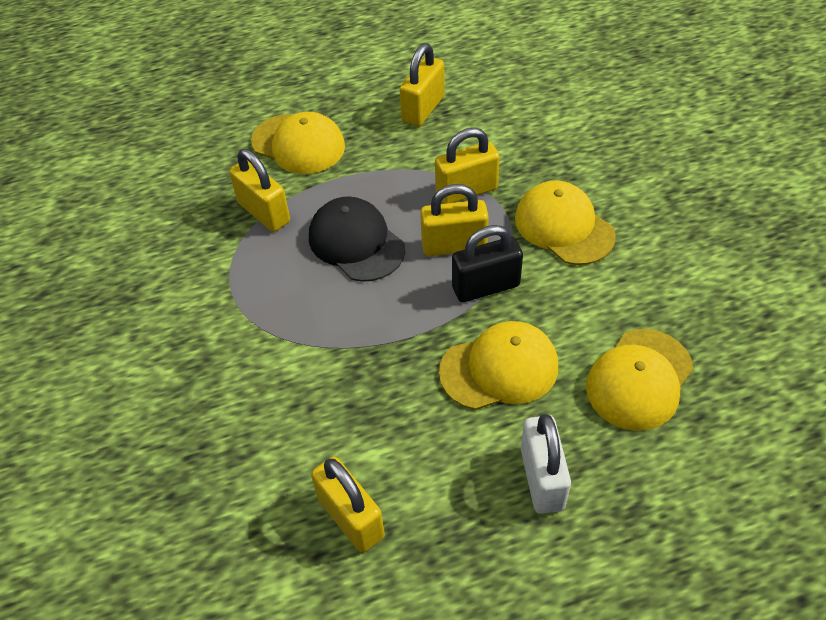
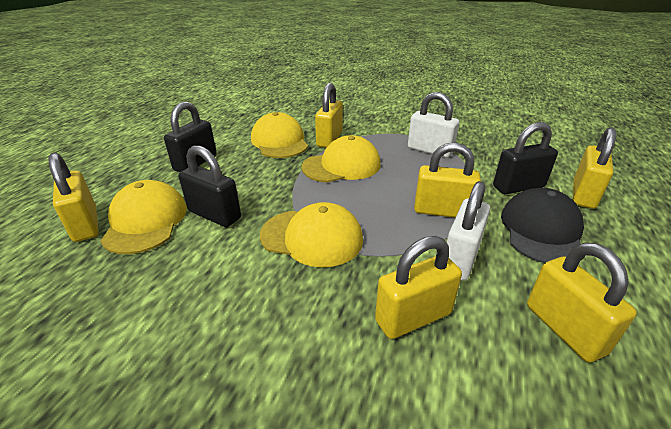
black padlock: [452,225,523,302] = 1 -> [164,102,217,172] [179,145,241,227] [493,122,558,194] = 3
white padlock: [521,414,571,514] = 1 -> [408,92,459,158] [447,181,490,281] = 2
yellow padlock: [229,149,290,232] [311,457,385,553] [400,44,445,127] [420,184,489,256] [435,128,500,204] = 5 -> [48,153,99,242] [315,83,343,148] [375,236,462,339] [414,142,481,218] [527,242,637,363] [573,127,616,209] = 6

